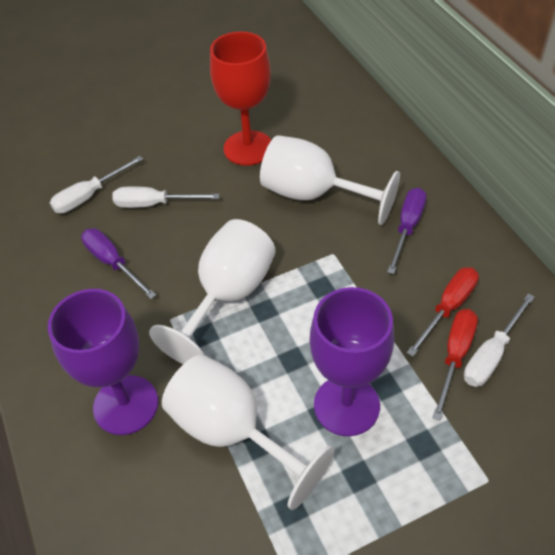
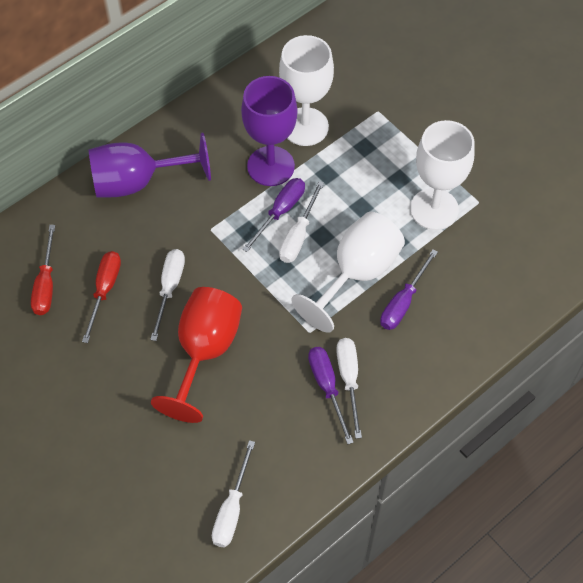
purple screwdriver: [81,228,156,299] [387,188,426,274] = 2 -> [242,178,305,252] [308,347,354,444] [380,249,438,330] = 3
white screwdriver: [50,156,143,213] [112,186,219,208] [464,293,535,387] = 3 -> [150,249,185,341] [212,440,255,547] [279,181,324,263] [336,338,362,439] = 4

